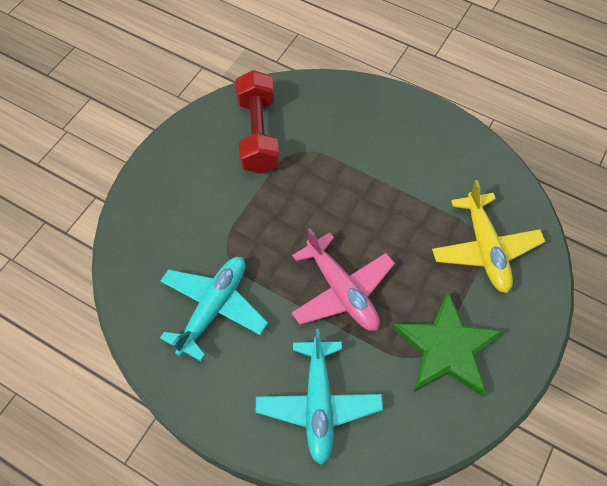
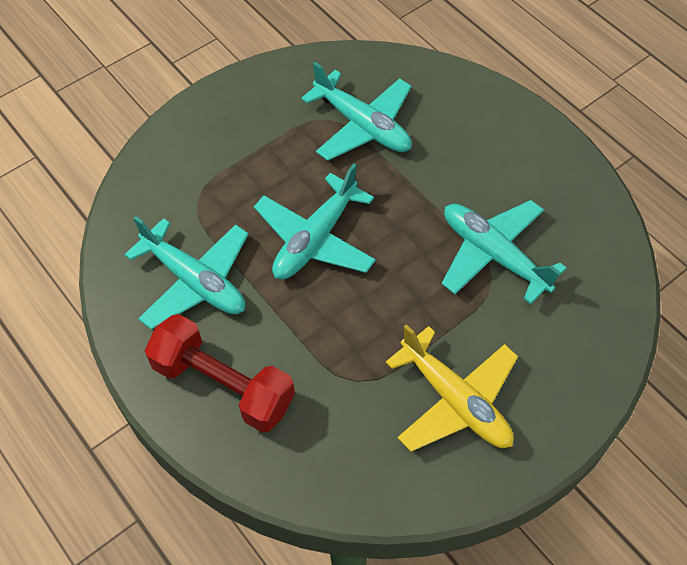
green star: [392,292,504,397] = 1 -> none = 0
pink plane: [292,228,395,331] = 1 -> none = 0
turquoise plane: [160,257,268,361] [256,328,383,465] = 2 -> [124,216,249,330] [254,164,376,279] [301,62,412,161] [442,200,566,304] = 4

